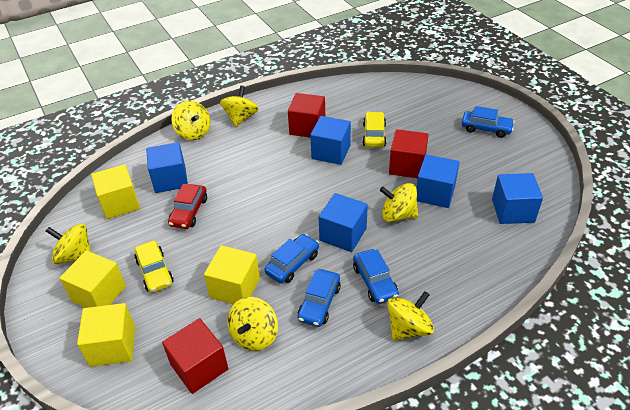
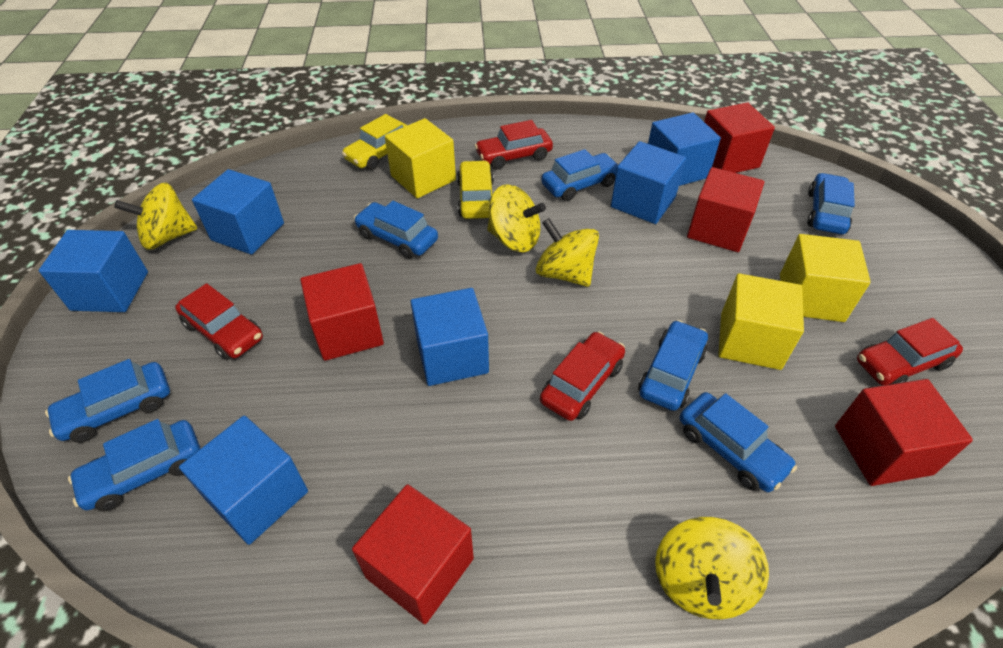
blue car: [265,234,319,283] [298,269,341,327] [353,249,399,304] [462,106,515,138] = 4 -> [45,359,170,443] [68,419,201,511] [354,201,438,259] [541,149,619,201] [638,320,708,411] [680,392,797,492] [807,173,855,234] = 7
blue cube: [146,142,188,193] [310,116,351,165] [319,193,368,252] [416,155,460,208] [492,173,543,224] = 5 -> [39,230,148,312] [179,416,308,545] [192,169,284,255] [411,288,489,386] [611,141,686,224] [648,112,721,186] = 6
red car: [168,184,207,229] = 1 -> [175,283,263,360] [475,120,553,170] [540,331,625,421] [857,318,963,386] = 4
red cube: [162,318,228,394] [288,93,325,138] [389,129,429,178] = 3 -> [300,263,384,361] [352,484,474,624] [687,167,764,252] [704,102,775,173] [835,379,973,486] = 5
yellow cube: [60,250,126,308] [77,303,135,367] [91,164,140,219] [204,245,260,305] = 4 -> [385,118,456,198] [718,273,804,370] [780,234,871,322] = 3
yellow spinning top: [46,223,91,264] [171,101,210,140] [220,85,258,127] [227,297,278,351] [380,183,418,222] [387,291,434,341] = 6 -> [114,183,198,250] [487,184,546,252] [536,218,599,287] [655,517,769,620] = 4

